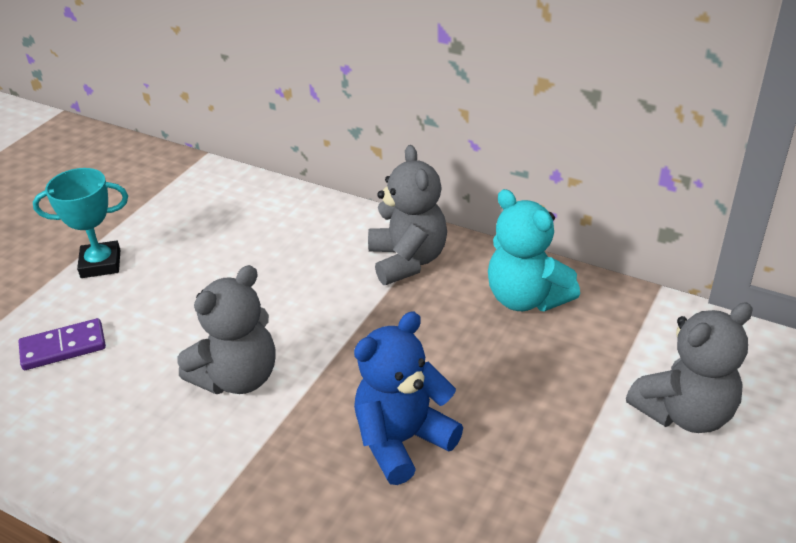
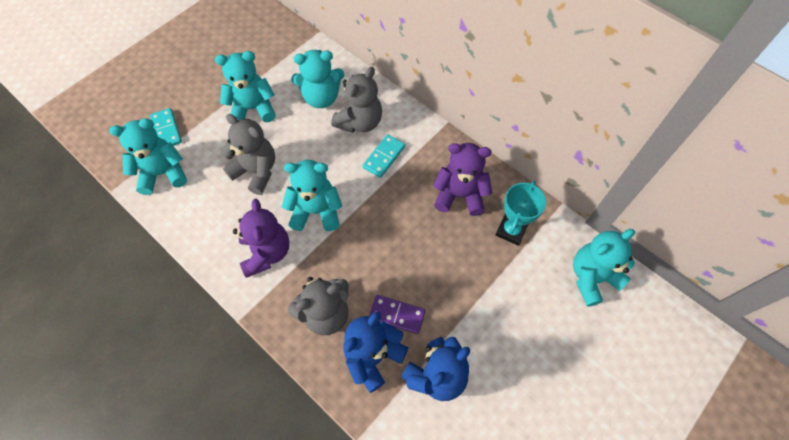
blue teddy bear: [354,312,463,485] = 1 -> [343,312,408,393] [401,337,470,401] = 2
purple teddy bear: none = 0 -> [233,199,289,278] [433,143,492,216] = 2
turquoise domino: none = 0 -> [150,108,182,146] [362,134,405,178] = 2
turquoise teddy bear: [488,189,580,311] = 1 -> [109,118,187,195] [215,51,276,122] [282,160,342,231] [291,50,344,108] [573,229,635,307] = 5

